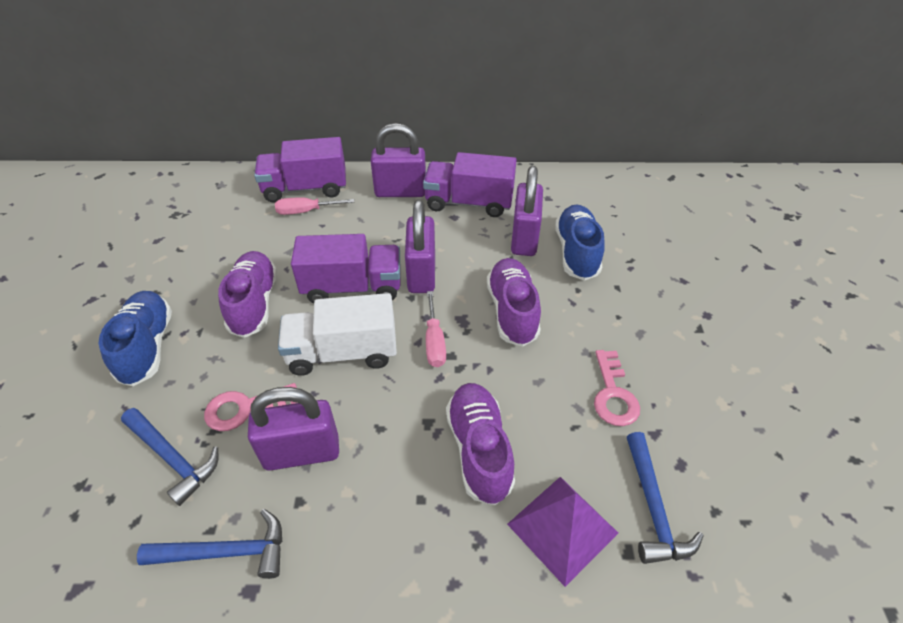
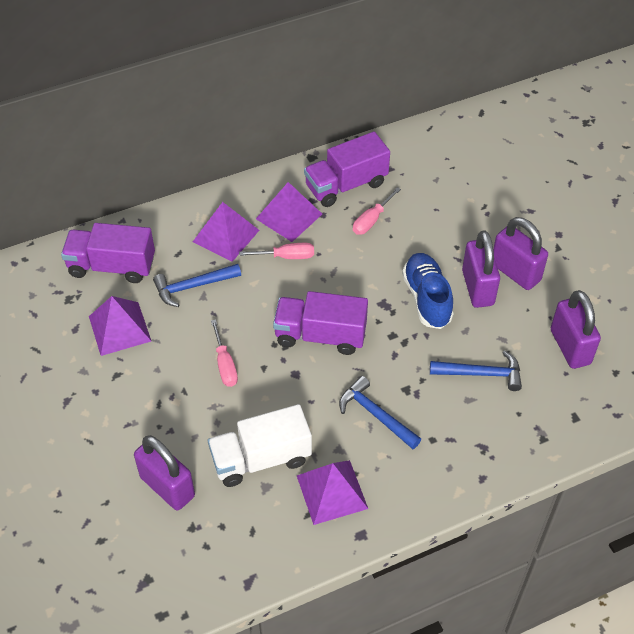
blue shoe: [99,291,172,386] [555,204,605,280] = 2 -> [402,253,454,329] = 1
pink key: [204,383,297,431] [594,350,640,426] = 2 -> none = 0
pink screwdriver: [275,197,354,215] [426,291,446,367] = 2 -> [211,319,238,387] [239,243,314,259] [353,187,401,235] = 3
purple pyramid: [507,477,618,587] = 1 -> [89,296,151,356] [193,202,259,262] [256,182,322,242] [297,460,368,525] = 4
purple shoe: [218,251,277,338] [446,383,515,505] [487,258,541,347] = 3 -> none = 0

